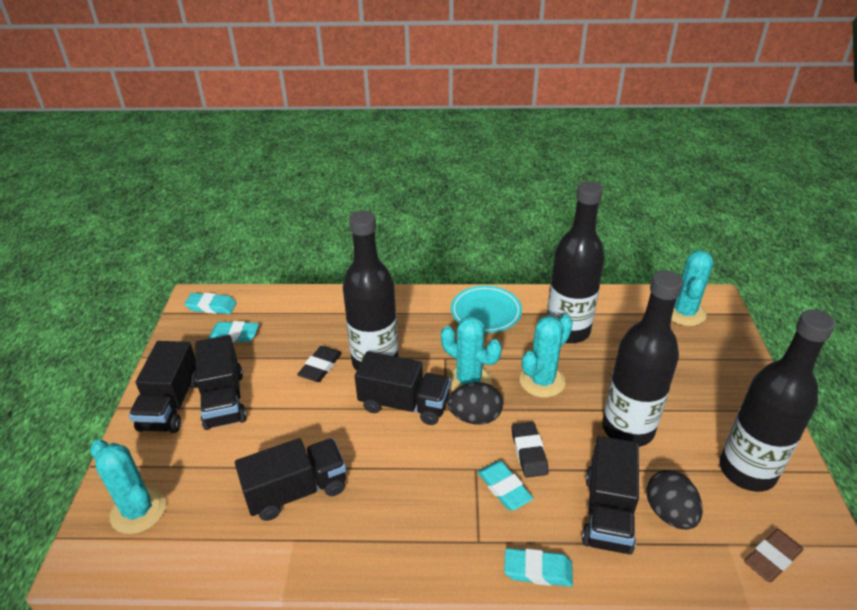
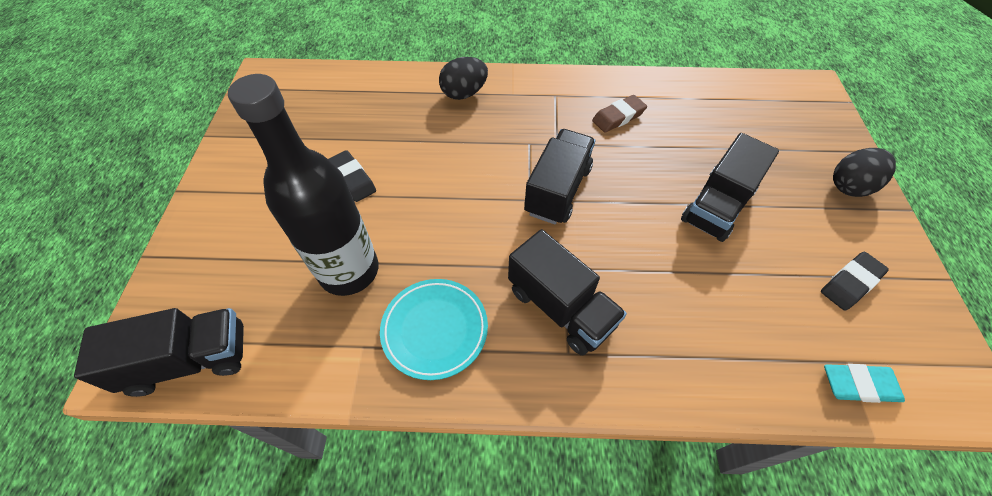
black bottle: [343,211,399,371] [547,181,605,343] [602,270,683,447] [719,309,835,492] = 4 -> [228,74,379,296] = 1
black truck: [129,341,198,433] [195,335,247,430] [235,438,346,521] [355,351,451,425] [582,436,639,555] = 5 -> [74,308,244,397] [508,229,627,356] [524,129,595,225] [681,133,779,242] = 4
turquoise cactus: [90,439,166,534] [441,316,502,392] [520,315,573,398] [671,250,714,326] = 4 -> none = 0
turquoise eraser: [184,293,237,314] [208,321,259,342] [478,461,533,510] [504,548,573,587] = 4 -> [824,364,905,403] = 1

